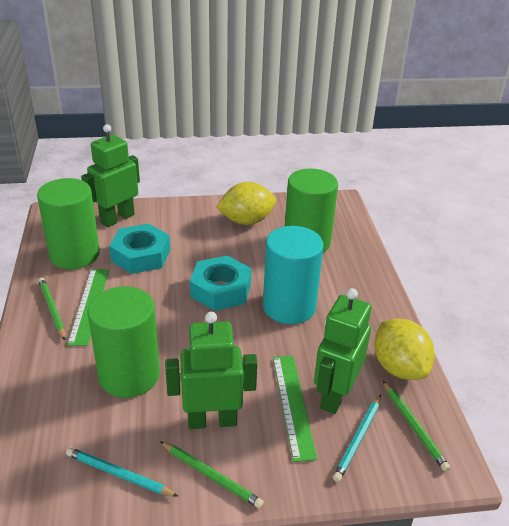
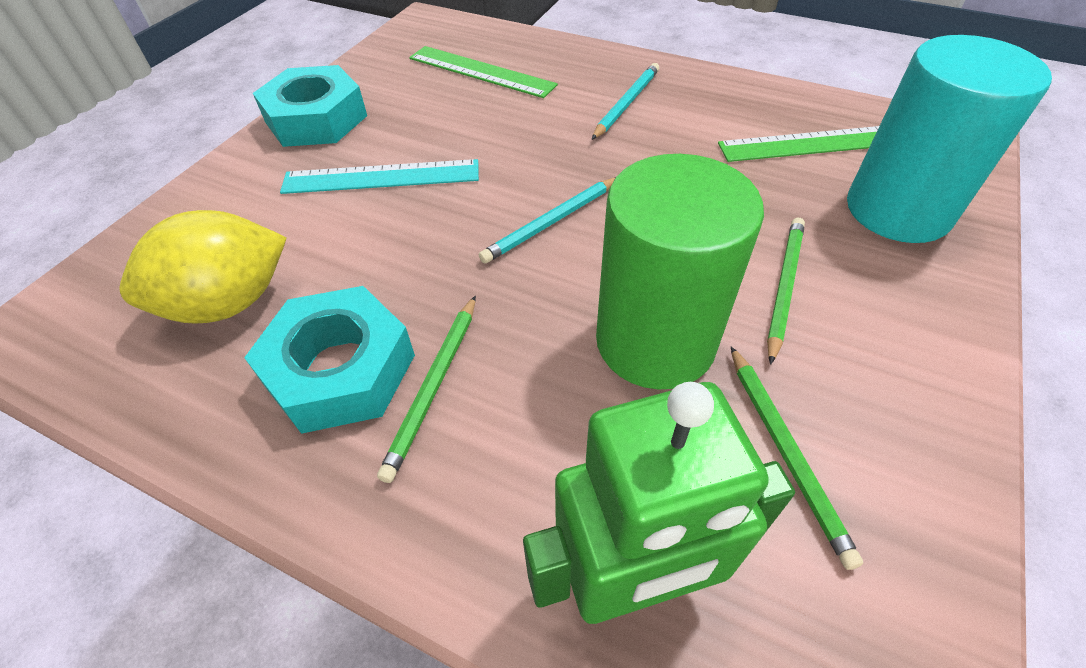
green cylinder: [37,178,100,269] [88,286,160,398] [285,169,338,253] = 3 -> [596,154,764,390] = 1
green robot: [81,124,140,227] [165,312,257,429] [314,288,371,414] = 3 -> [523,382,795,624] = 1
turquoise ruler: none = 0 -> [280,159,479,194] = 1
yellow lemon: [216,182,276,225] [374,318,435,380] = 2 -> [119,210,286,324] = 1

